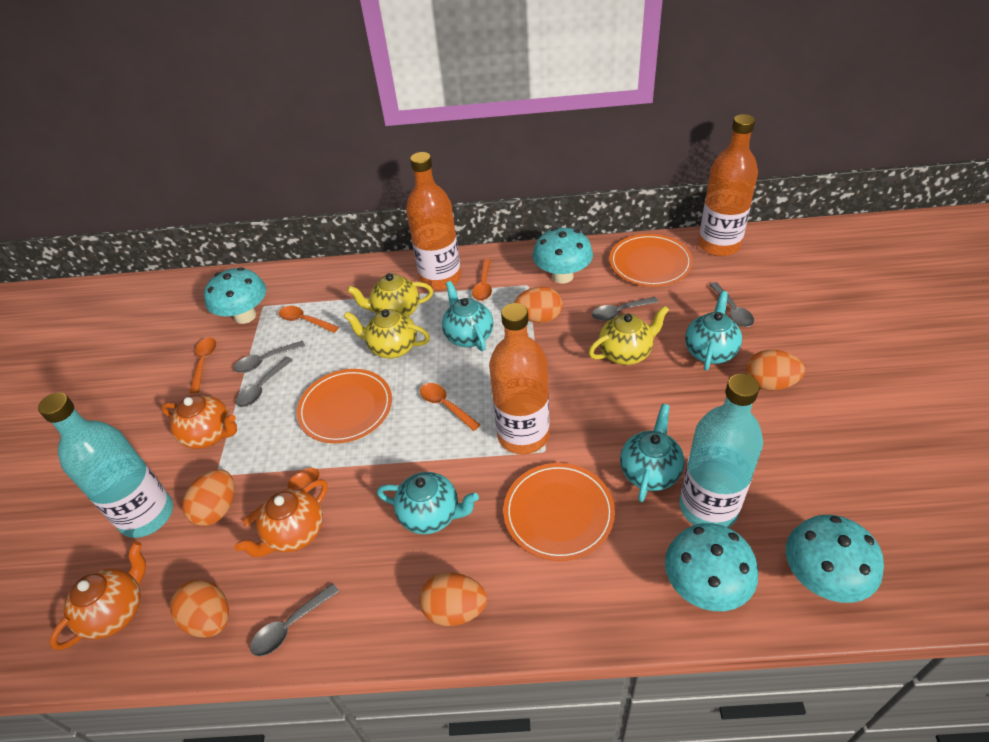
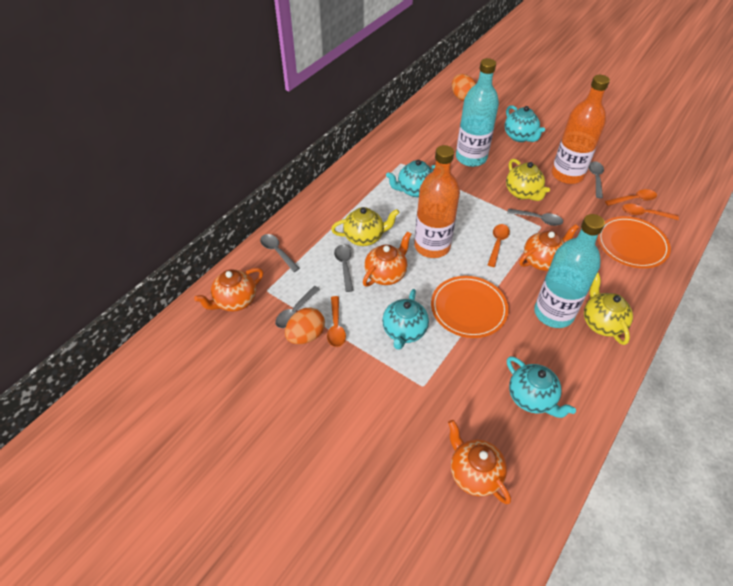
orange bottle: [406,152,461,290] [489,303,550,454] [698,114,758,256] = 3 -> [414,145,460,258] [552,75,610,184] = 2
orange egg: [170,580,229,637] [182,469,235,526] [419,573,487,626] [514,287,562,323] [746,350,805,391] = 5 -> [285,308,325,344] [452,74,476,101] = 2
orange plate: [297,369,392,443] [503,463,615,561] [609,234,693,287] = 3 -> [431,276,509,338] [597,216,671,268] = 2
orange spoon: [189,337,216,393] [242,468,320,527] [279,306,339,333] [420,383,480,431] [472,259,492,301] = 5 -> [327,296,346,347] [488,224,510,267] [605,189,657,206] [622,204,679,220] = 4
orange teapot: [49,542,146,650] [161,395,237,449] [234,479,328,557] = 3 -> [194,268,263,312] [363,231,411,287] [448,420,511,504] [519,224,579,271] = 4
turquoise mushroom: [204,267,266,324] [532,227,593,283] [665,523,758,611] [786,515,884,603] = 4 -> none = 0

